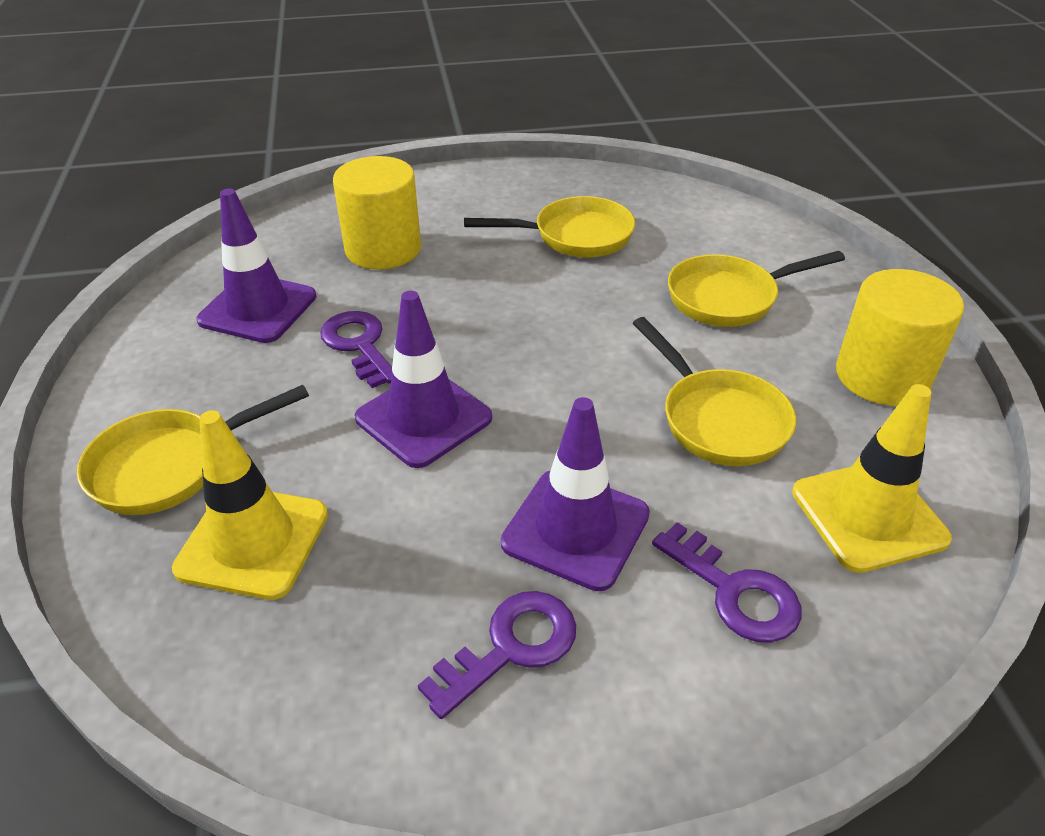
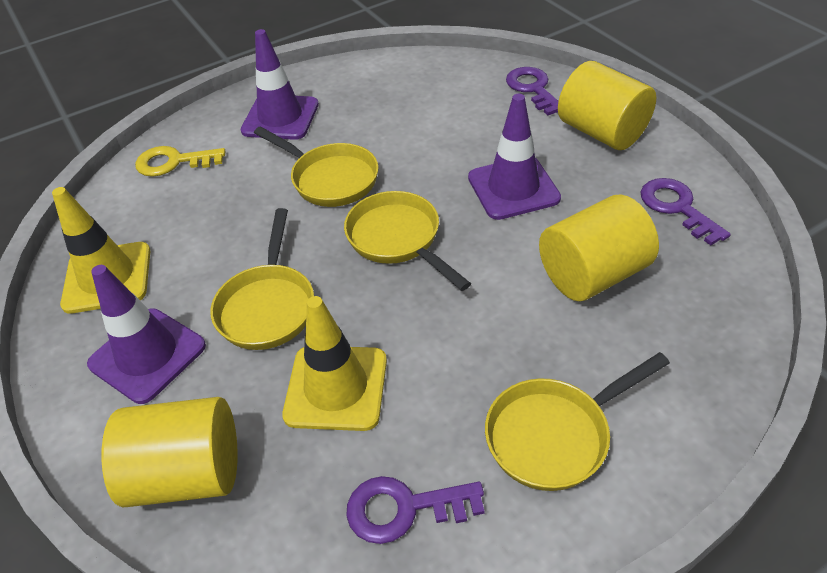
yellow cylinder: [333,156,421,269] [836,269,964,406] = 2 -> [102,397,238,507] [539,195,659,301] [558,61,656,150] = 3
yellow key: none = 0 -> [135,146,225,177] = 1

